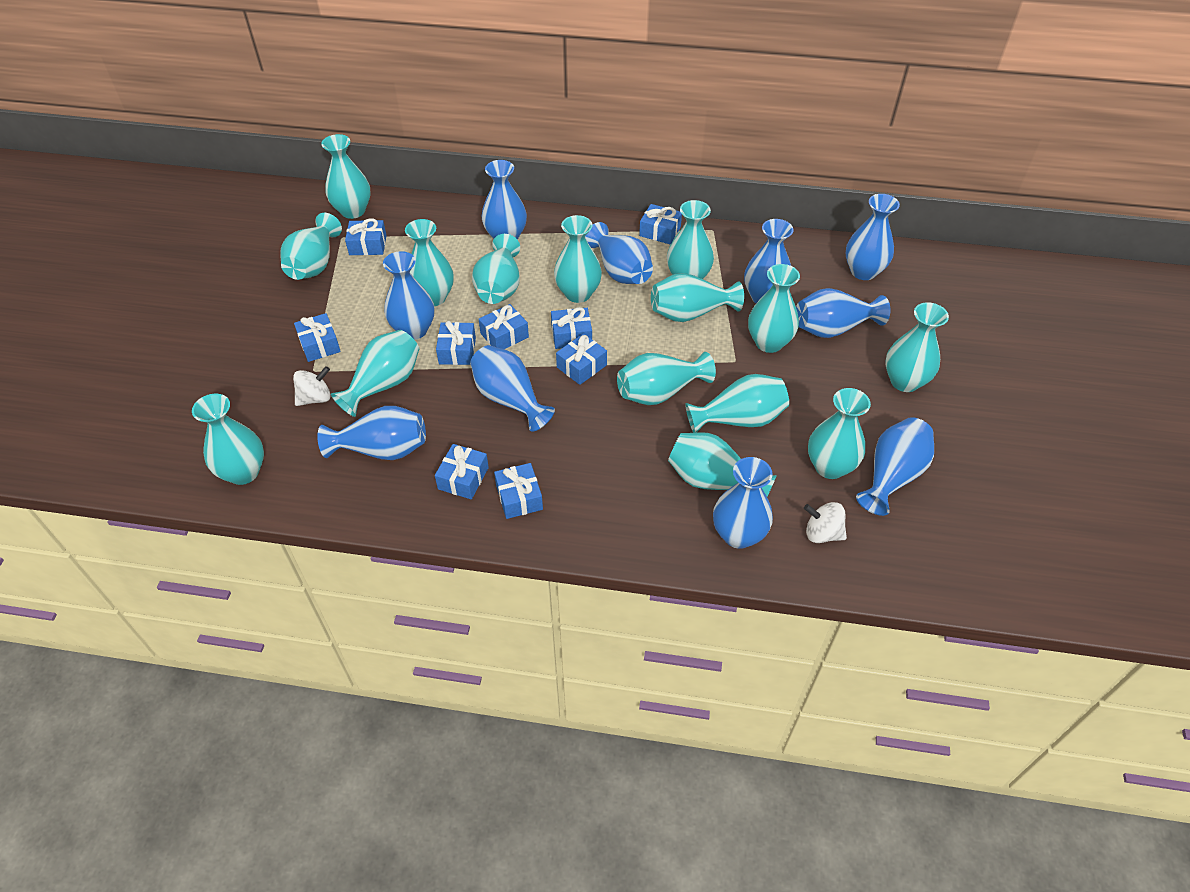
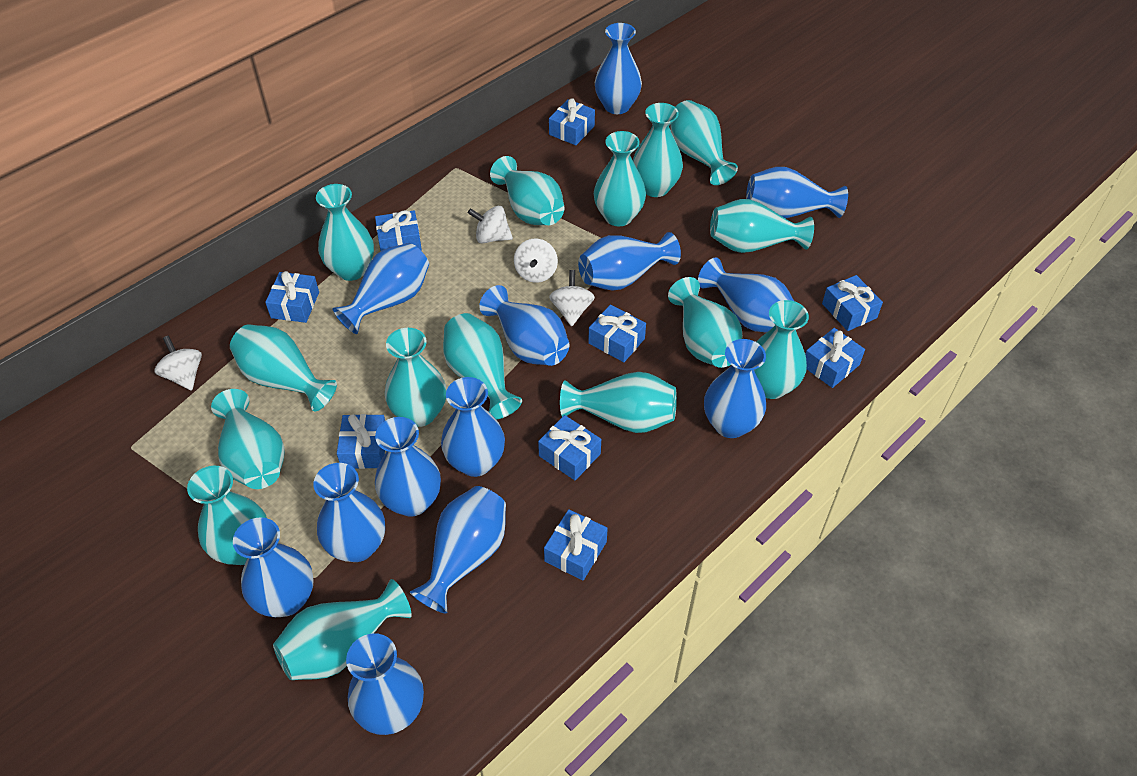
blue vase: [317,406,426,460] [383,251,434,340] [470,345,555,432] [482,160,527,240] [585,222,653,284] [713,457,773,549] [744,219,794,303] [796,288,890,338] [845,194,900,280] [856,417,934,516] = 10 -> [233,517,314,617] [313,463,385,562] [332,243,429,334] [346,633,424,735] [375,417,441,517] [410,486,506,614] [441,377,505,477] [479,285,569,366] [578,232,681,291] [595,23,642,114] [698,257,794,332] [704,339,766,438] [746,167,848,218] = 13
white spinning top: [293,366,331,406] [804,502,847,543] = 2 -> [155,336,202,391] [468,206,513,244] [514,239,558,283] [549,270,595,326] = 4

